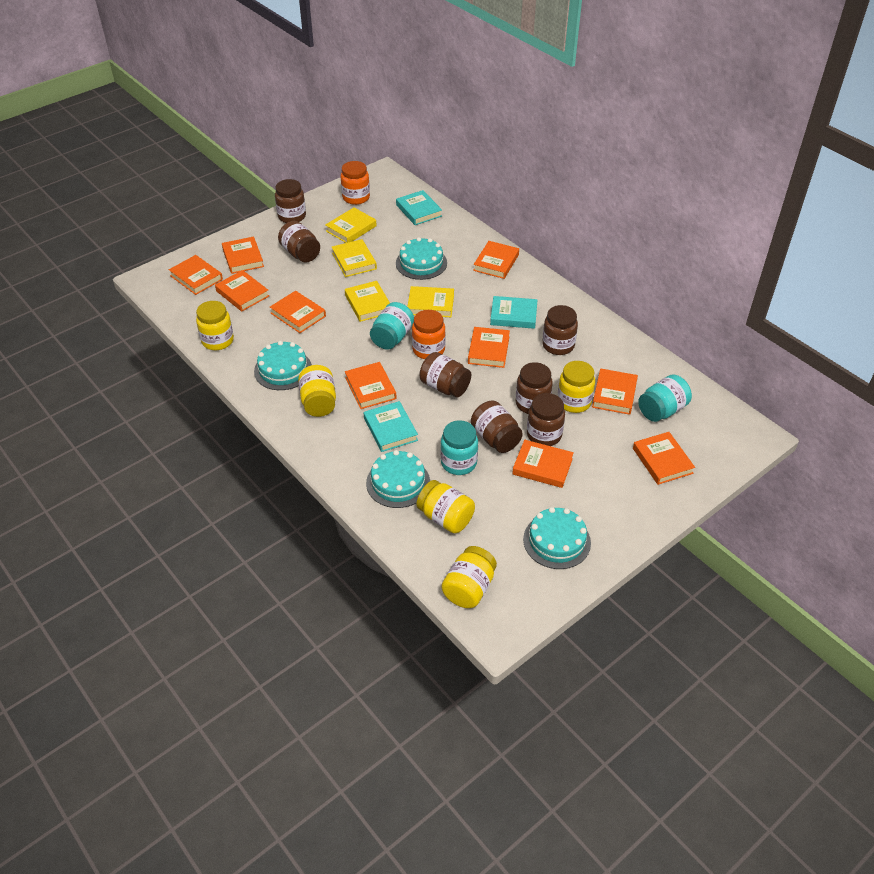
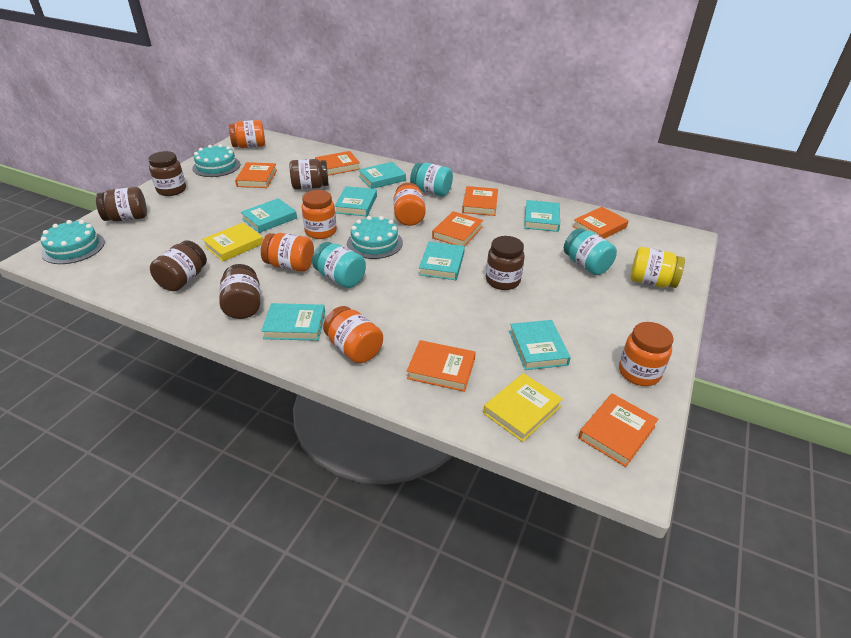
brown jar: [275,179,306,223] [278,221,320,263] [419,352,471,398] [471,400,523,453] [516,362,553,414] [527,393,565,446] [542,305,578,355] = 7 -> [96,187,147,222] [148,151,186,196] [150,240,207,291] [219,264,260,319] [289,159,329,190] [486,236,525,290] = 6
orange book: [169,255,223,295] [215,270,269,311] [222,236,264,274] [270,291,326,333] [345,362,396,409] [468,327,510,368] [473,241,519,279] [512,440,574,488] [592,368,638,415] [633,432,695,485] = 10 -> [235,162,277,188] [315,151,360,176] [407,340,476,392] [432,211,483,246] [462,186,498,216] [572,207,629,239] [578,394,658,467] = 7
orange jar: [341,161,370,205] [412,310,446,359] = 2 -> [229,120,265,148] [261,233,314,272] [302,190,337,239] [323,306,383,363] [394,183,426,226] [619,322,674,386] = 6
turquoise book: [364,401,418,452] [396,190,442,225] [490,296,537,329] = 3 -> [241,198,297,233] [261,303,325,341] [335,186,377,216] [358,162,406,189] [419,242,465,280] [509,320,571,370] [524,200,560,232] = 7
turquoise cake: [254,341,312,390] [366,450,430,508] [396,237,447,280] [523,507,591,569] = 4 -> [41,220,105,264] [192,144,240,177] [347,216,403,259] = 3
yellow book: [325,208,377,243] [332,239,377,277] [345,281,390,322] [407,286,454,317] = 4 -> [202,223,263,261] [483,373,563,442] = 2
yellow jar: [196,301,234,350] [298,365,336,417] [416,480,475,533] [442,546,497,608] [558,361,595,413] = 5 -> [630,247,685,288] = 1

